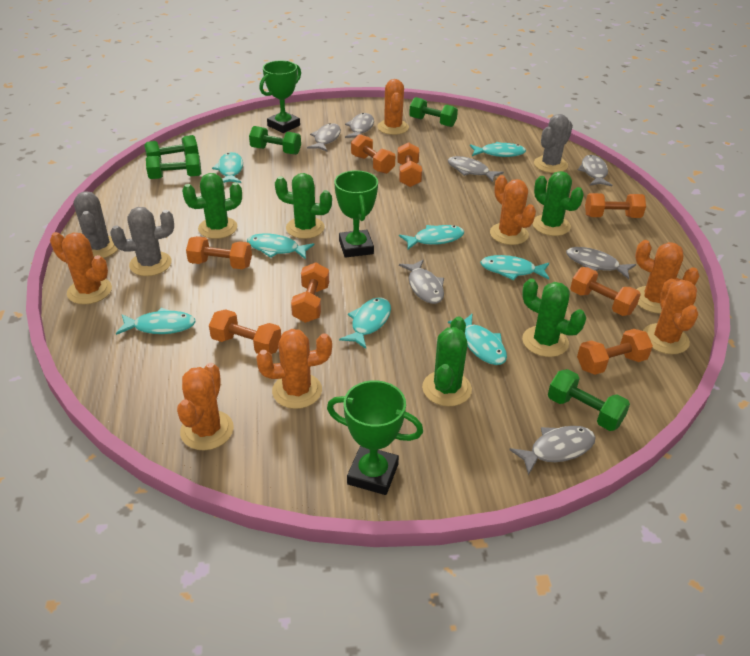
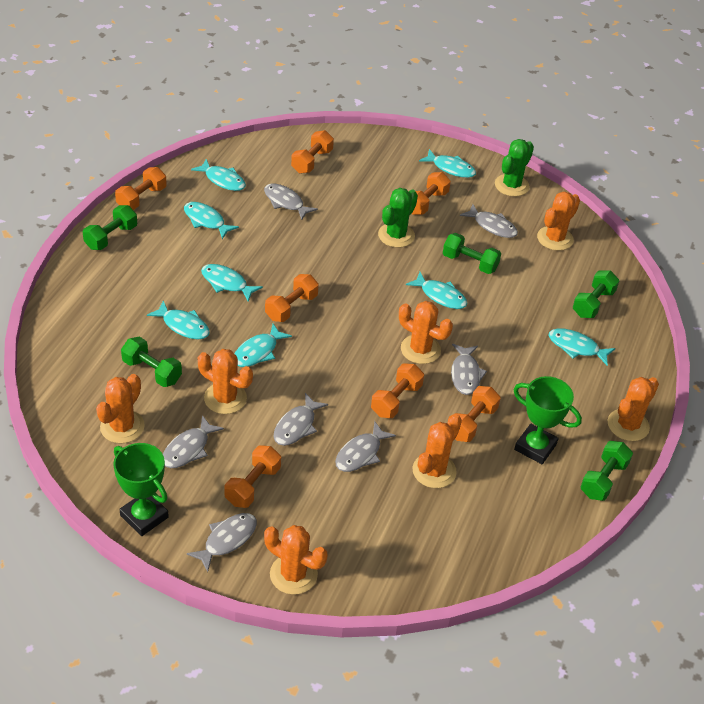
green cactus: [182,173,242,239] [275,173,332,239] [422,316,472,406] [522,278,586,357] [532,171,584,236] = 5 -> [378,188,418,248] [495,139,534,196] = 2
green trophy: [259,61,301,133] [327,380,423,495] [334,170,378,258] = 3 -> [113,443,169,536] [513,376,582,464] = 2
grey cactus: [74,191,118,258] [110,207,174,276] [534,114,573,173] = 3 -> none = 0
orange dumbbell: [186,236,252,269] [209,309,281,354] [291,262,329,323] [351,134,395,174] [397,142,422,187] [570,267,641,316] [577,329,653,375] [585,193,646,218] = 8 -> [115,167,167,210] [225,445,281,508] [265,274,319,322] [291,130,334,174] [371,363,424,418] [412,172,451,215] [454,386,501,442] = 7

